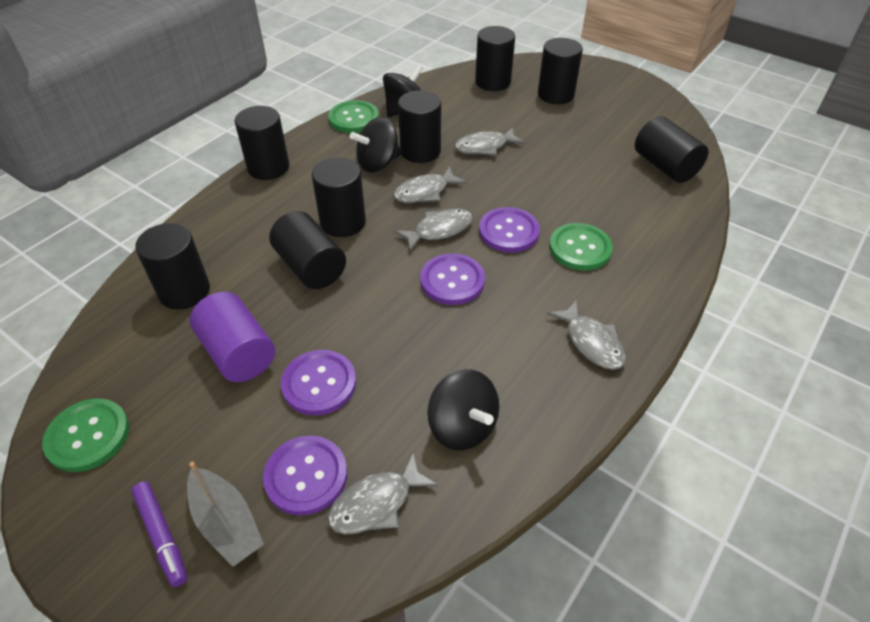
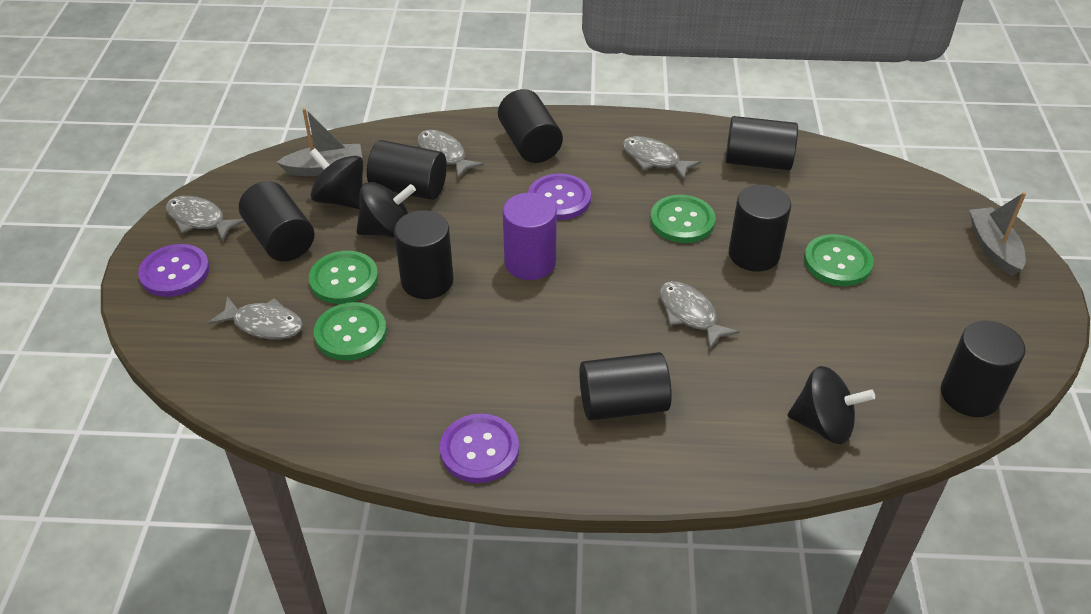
green button: [42,399,129,472] [328,100,379,133] [549,223,613,270] = 3 -> [309,251,378,304] [314,302,387,361] [650,195,716,243] [804,234,874,286] = 4
grey boat: [187,462,264,567] = 1 -> [277,108,363,176] [969,192,1026,276] = 2
purple button: [263,436,347,516] [281,350,356,416] [420,253,485,305] [479,207,540,253] = 4 -> [138,244,210,297] [440,414,519,483] [528,174,591,220] = 3
purple marker: [131,481,188,587] = 1 -> none = 0

